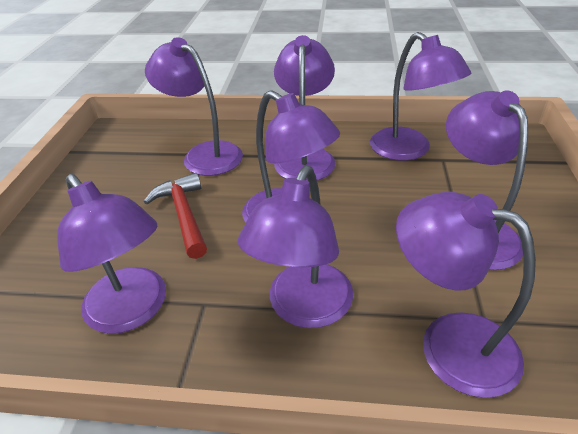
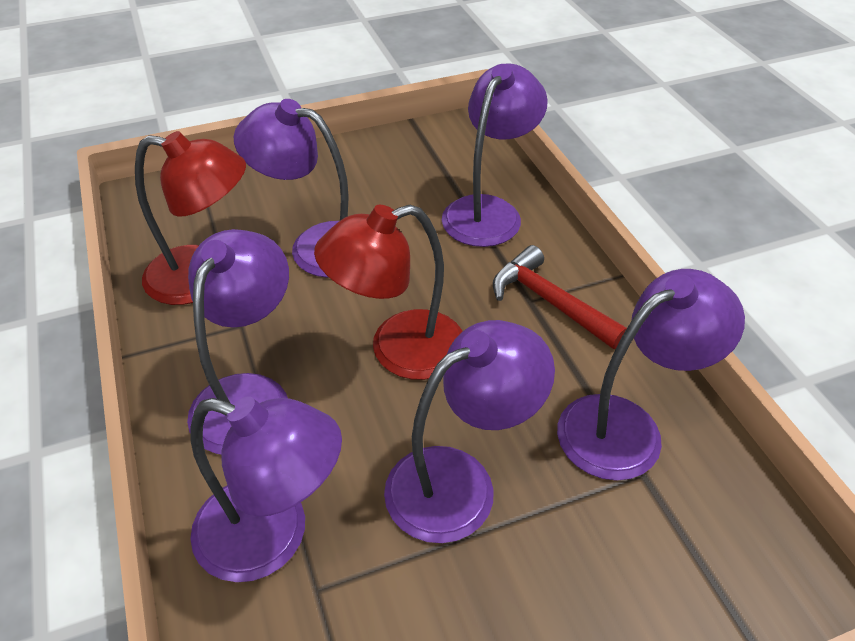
purple lamp: [57,174,166,334] [145,37,243,176] [238,166,353,328] [242,90,340,223] [274,35,335,181] [370,32,472,161] [396,192,536,398] [446,90,528,270] = 8 -> [187,229,289,455] [190,397,342,582] [234,99,349,278] [384,320,555,543] [442,63,548,247] [557,269,745,481] = 6
red lamp: none = 0 -> [135,131,246,305] [314,205,462,380] = 2

